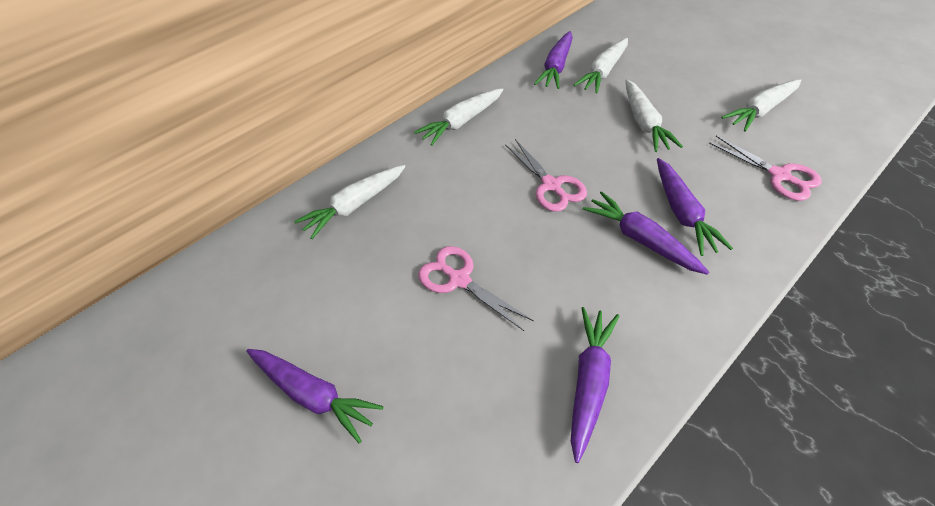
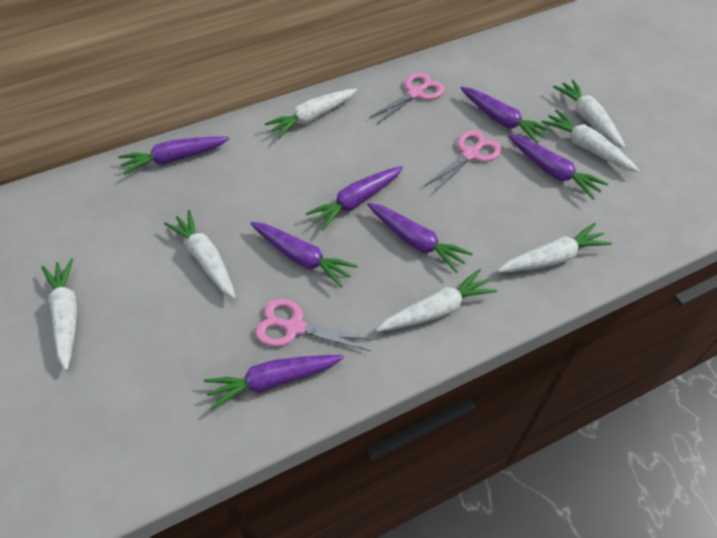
purple carrot: [246,349,384,443] [534,31,573,89] [571,307,619,463] [583,191,709,275] [657,158,733,256] = 5 -> [118,136,229,175] [204,355,344,410] [250,222,358,288] [306,166,403,231] [367,203,473,273] [460,87,552,144] [508,134,608,199] = 7
white carrot: [294,165,405,239] [414,88,503,146] [574,38,628,93] [625,79,683,152] [721,79,801,131] = 5 -> [41,258,77,370] [164,210,236,299] [265,88,357,139] [376,269,497,332] [497,223,612,273] [541,109,639,172] [553,79,626,149] = 7

